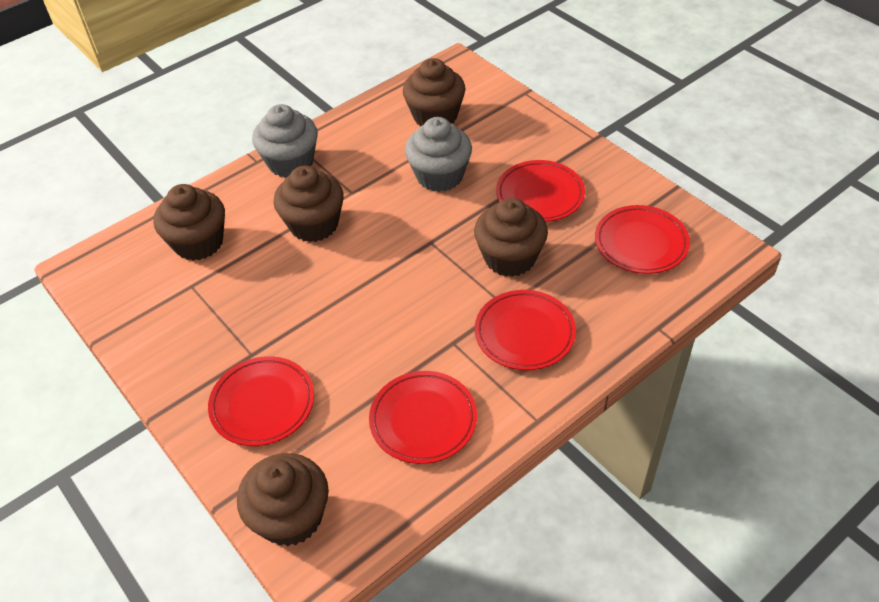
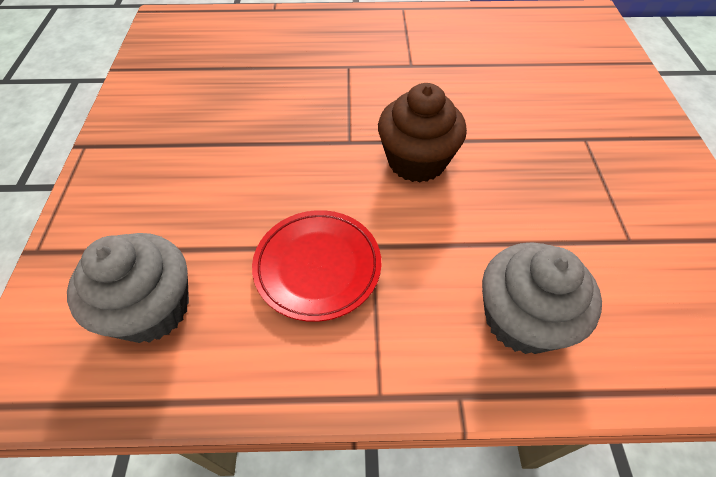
brown cupcake: [153,184,225,261] [237,453,329,546] [274,166,344,242] [403,58,465,127] [474,198,548,277] = 5 -> [378,83,467,183] = 1
red plate: [208,356,314,446] [369,371,477,464] [475,290,576,370] [496,160,585,222] [595,205,690,274] = 5 -> [252,210,381,322] = 1

